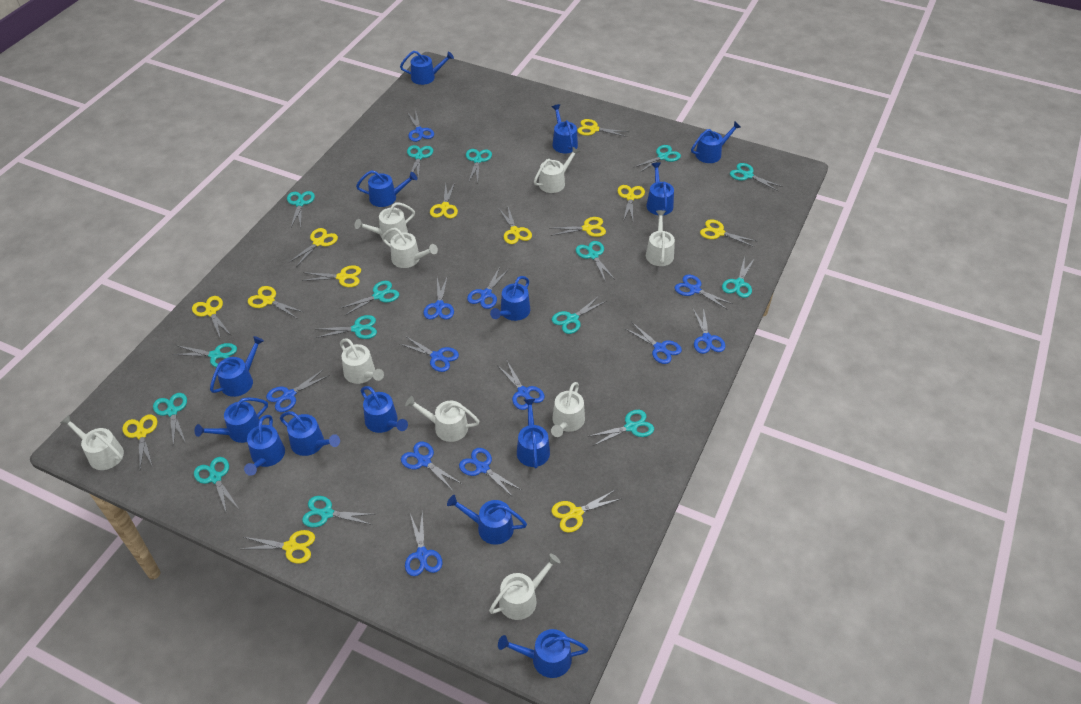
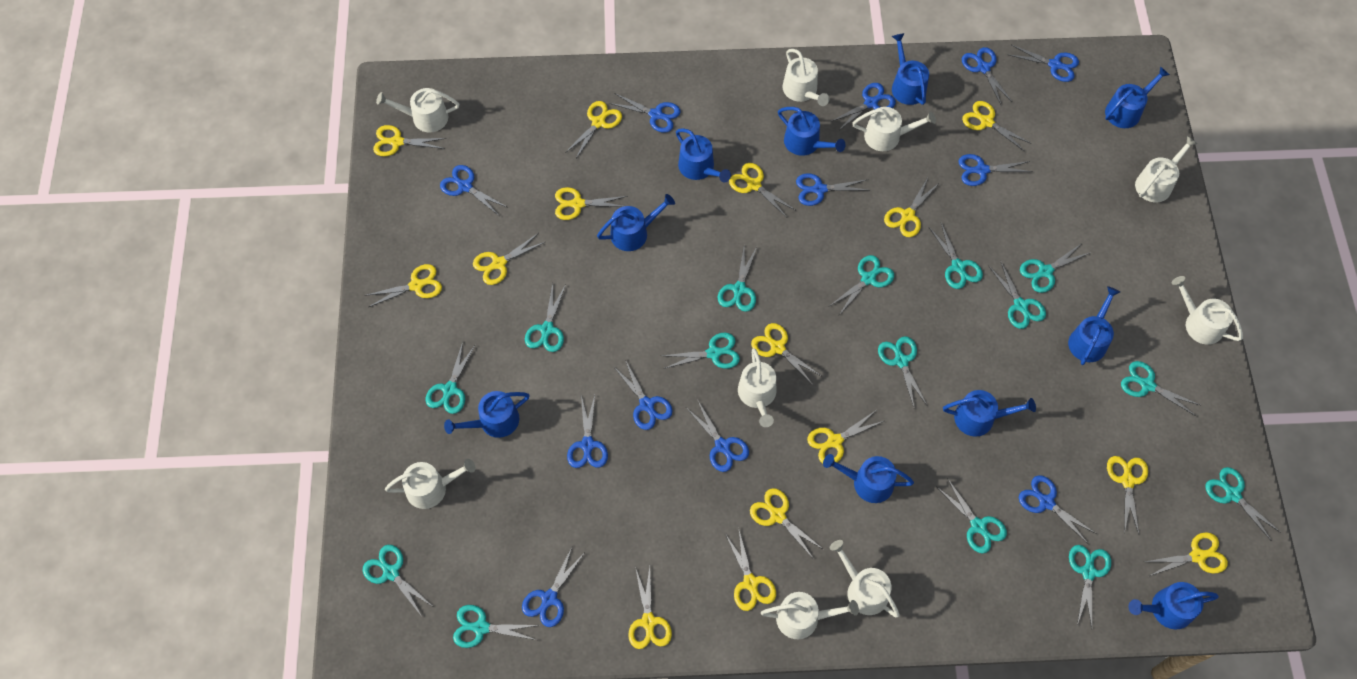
blue watering can: [195,397,268,443] [210,336,264,397] [244,415,285,476] [280,411,340,456] [356,170,417,207] [361,386,408,433] [400,51,454,85] [447,495,527,545] [490,276,530,321] [498,629,588,678] [517,399,550,469] [552,104,578,153] [646,162,674,215] [691,121,741,163] = 14 -> [444,391,530,438] [597,194,675,251] [676,128,731,183] [778,107,846,156] [823,454,914,503] [892,33,929,105] [943,390,1036,437] [1068,286,1120,365] [1105,66,1170,128] [1128,582,1219,629] = 10
yellow scissors: [123,414,157,469] [192,296,231,339] [242,530,315,564] [248,286,303,318] [288,228,338,267] [301,265,361,287] [430,183,458,218] [499,207,532,244] [550,217,606,237] [551,490,620,533] [577,119,628,137] [618,185,645,221] [700,219,758,247] = 13 -> [364,264,442,307] [373,125,447,156] [473,233,545,285] [555,187,627,220] [565,101,622,158] [628,566,672,649] [725,531,776,611] [729,163,795,218] [750,488,824,558] [751,323,821,385] [807,411,884,463] [884,178,939,237] [962,101,1032,152] [1107,456,1148,534] [1144,532,1228,576] = 15

